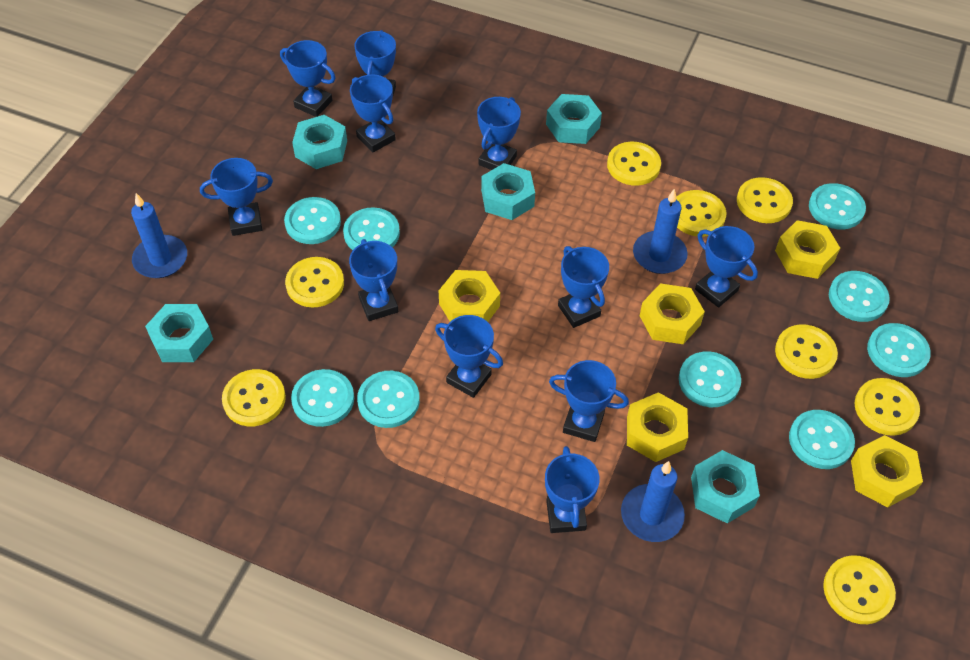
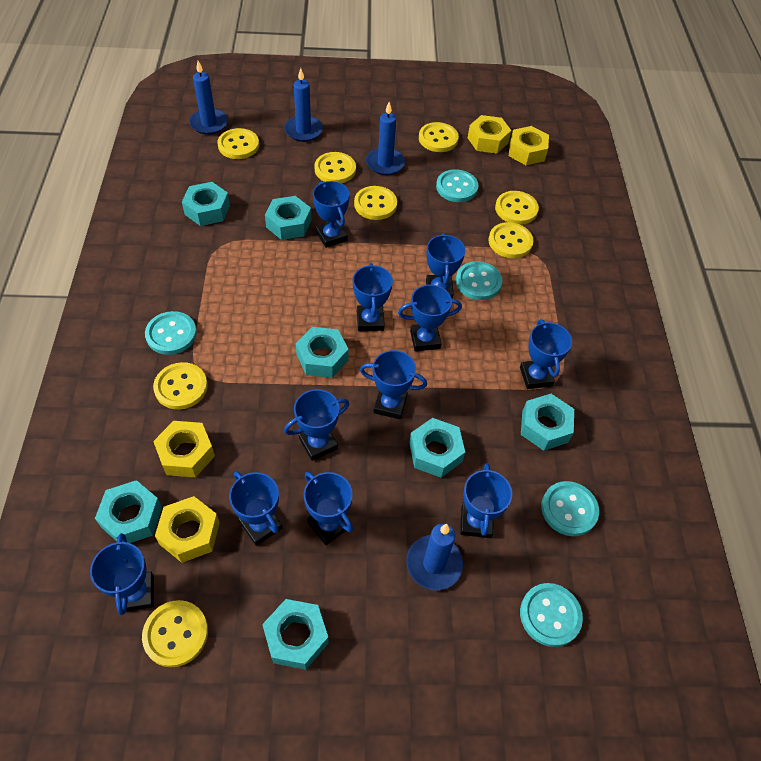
blue candle: [131,193,187,278] [621,461,685,542] [633,189,687,274] = 3 -> [189,61,228,135] [284,68,323,142] [366,102,405,175] [406,524,463,590] = 4
turquoise button: [284,197,341,244] [291,369,354,427] [343,207,400,250] [357,371,420,428] [679,351,741,407] [789,410,855,469] [809,183,866,229] [829,271,890,322] [867,323,931,377] = 9 -> [145,311,197,355] [436,169,478,202] [456,261,503,300] [520,583,583,647] [541,481,599,536] = 5
turquoise nut: [145,304,213,362] [292,115,347,169] [481,163,535,220] [546,94,602,144] [691,450,760,523] = 5 -> [95,480,162,543] [182,182,230,226] [262,599,329,670] [265,196,312,240] [296,327,349,378] [409,418,465,478] [521,394,574,451] = 7
yellow nut: [439,270,500,322] [627,392,688,462] [640,283,705,344] [775,220,840,279] [851,435,923,507] = 5 -> [153,421,215,477] [155,496,220,563] [468,115,511,153] [509,126,549,165] = 4

